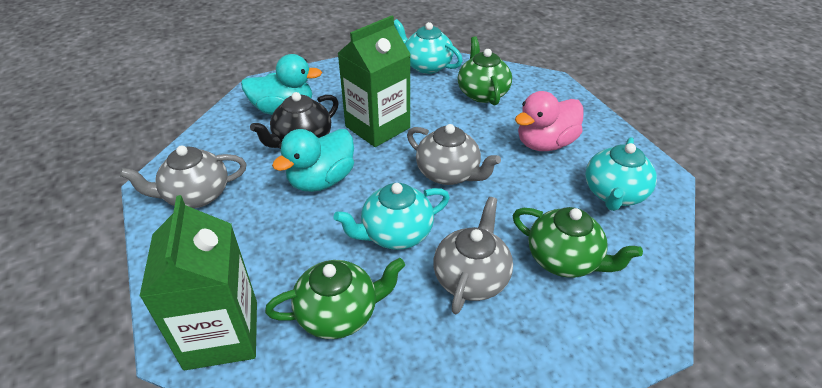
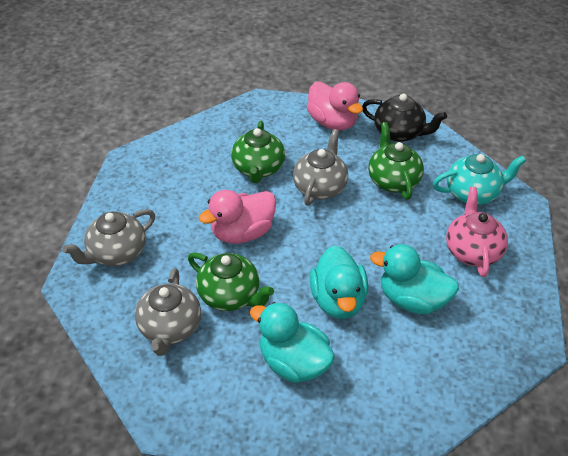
green carton: [139,195,257,370] [338,15,411,147] = 2 -> none = 0
pink duck: [515,91,583,151] = 1 -> [199,190,276,244] [307,81,363,130] = 2
pink teapot: none = 0 -> [446,187,508,277] = 1
turquoise duck: [241,54,322,115] [272,129,354,192] = 2 -> [250,302,335,383] [310,245,368,319] [370,244,459,314] = 3
turquoise teapot: [334,183,450,250] [394,19,463,74] [585,137,657,211] = 3 -> [433,154,526,205] = 1

